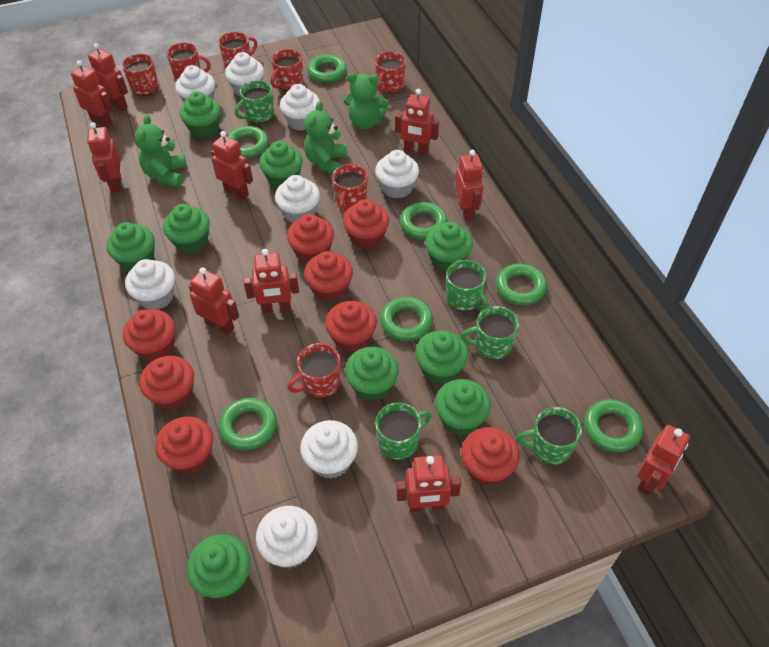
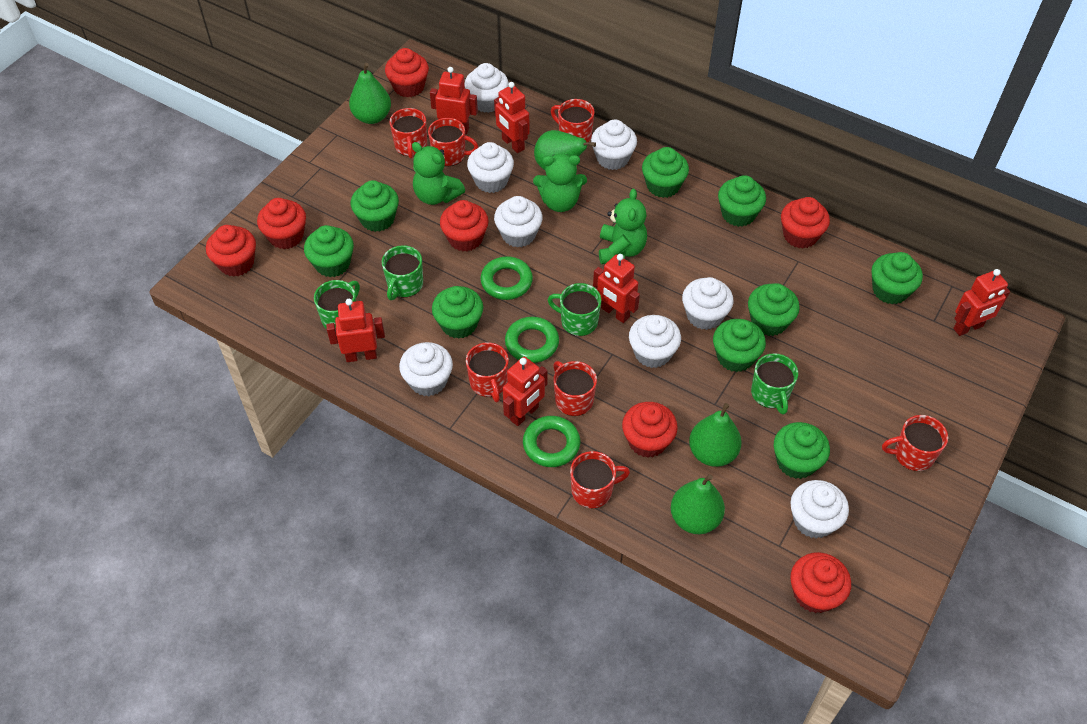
green mug: [235,80,274,123] [375,403,432,460] [446,260,489,311] [461,306,519,359] [516,407,582,465] = 5 -> [314,280,360,329] [382,245,423,300] [548,283,601,336] [751,353,798,415] = 4
green pear: none = 0 -> [349,63,391,124] [534,130,596,170] [671,474,725,534] [689,403,742,467] = 4
green ring: [219,398,277,450] [227,126,269,158] [307,54,347,83] [380,297,433,341] [400,202,448,240] [496,264,547,306] [584,399,643,453] = 7 -> [480,256,533,300] [505,317,559,363] [523,416,580,467] = 3
red cupcake: [123,309,175,362] [140,356,194,410] [155,416,213,474] [287,214,334,263] [304,251,353,302] [325,301,377,353] [343,199,389,250] [461,427,520,486] = 8 -> [206,225,256,277] [257,198,306,249] [385,48,429,98] [440,200,489,252] [622,402,678,458] [781,197,830,249] [790,552,851,613] = 7
red robot: [71,60,113,128] [87,122,121,193] [88,43,128,111] [189,267,239,335] [211,131,253,200] [244,249,299,313] [395,89,439,156] [397,455,461,512] [455,150,484,221] [637,425,690,495] = 10 -> [326,299,385,362] [430,67,478,134] [494,82,530,153] [503,357,547,426] [593,254,640,323] [953,269,1010,336] = 6

